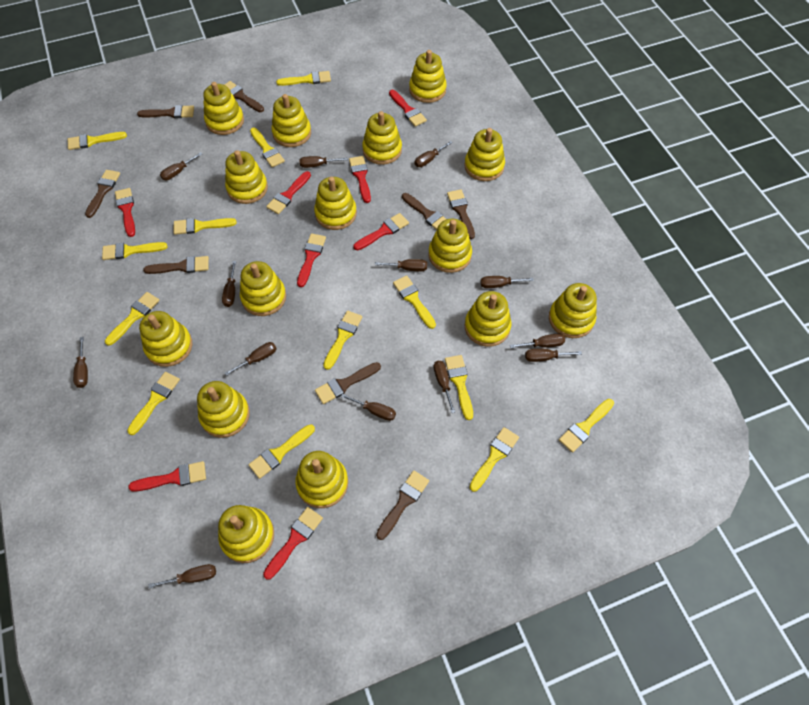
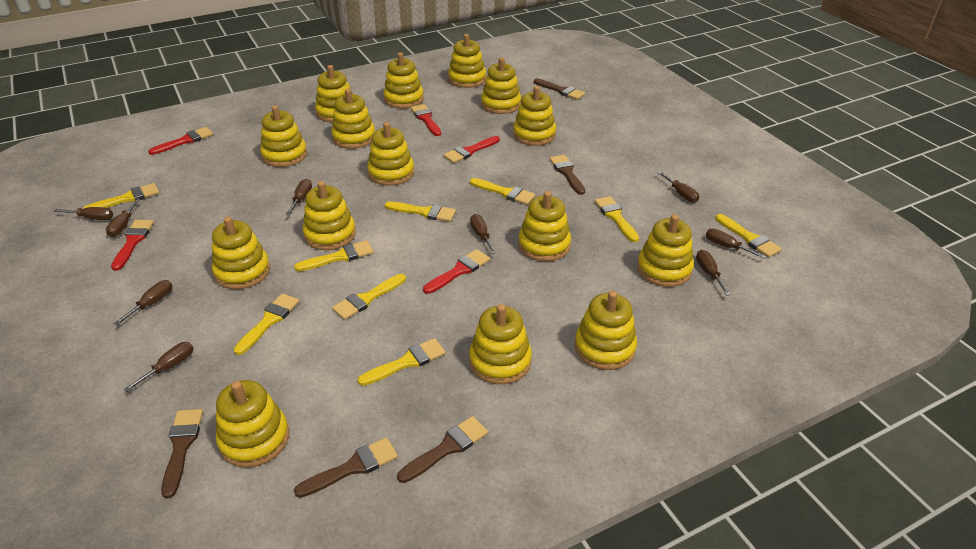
brown brush: [85,170,120,218] [137,105,194,118] [143,256,209,274] [225,81,264,112] [315,362,381,404] [376,470,429,540] [402,193,446,230] [447,189,475,239] = 8 -> [161,409,203,498] [294,437,398,498] [397,416,488,483] [534,78,585,100] [550,155,585,195] = 5
brown screwdriver: [73,337,88,388] [148,564,216,588] [160,152,202,180] [222,261,236,307] [225,342,277,376] [299,156,347,168] [341,394,396,421] [375,259,427,271] [415,141,453,167] [434,361,455,413] [480,276,534,288] [510,333,565,348] [525,349,582,362] = 13 -> [54,207,113,220] [106,198,141,237] [114,280,172,326] [123,342,193,392] [286,179,312,215] [470,214,496,254] [657,171,699,203] [696,250,731,295] [706,228,767,259] = 9
red brush: [115,188,135,237] [128,461,206,492] [263,507,323,580] [266,171,311,214] [297,233,326,287] [349,156,371,203] [353,213,409,250] [389,90,427,127] = 8 -> [111,220,154,271] [148,127,213,155] [411,104,441,136] [423,249,490,294] [443,136,500,163] = 5
yellow brush: [68,132,127,150] [102,242,167,260] [105,292,160,346] [127,372,180,435] [173,218,237,235] [249,424,315,479] [250,128,285,167] [276,71,331,86] [323,311,362,370] [393,275,436,329] [445,355,473,420] [470,427,519,492] [559,399,614,453] = 13 -> [83,183,159,209] [234,293,299,355] [294,240,374,271] [332,274,406,320] [357,338,446,386] [385,201,456,222] [470,178,535,205] [595,196,639,242] [715,214,782,258] = 9

